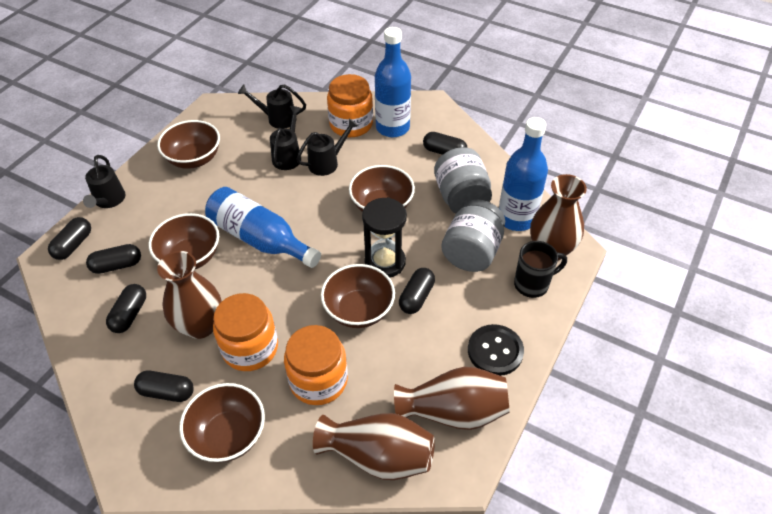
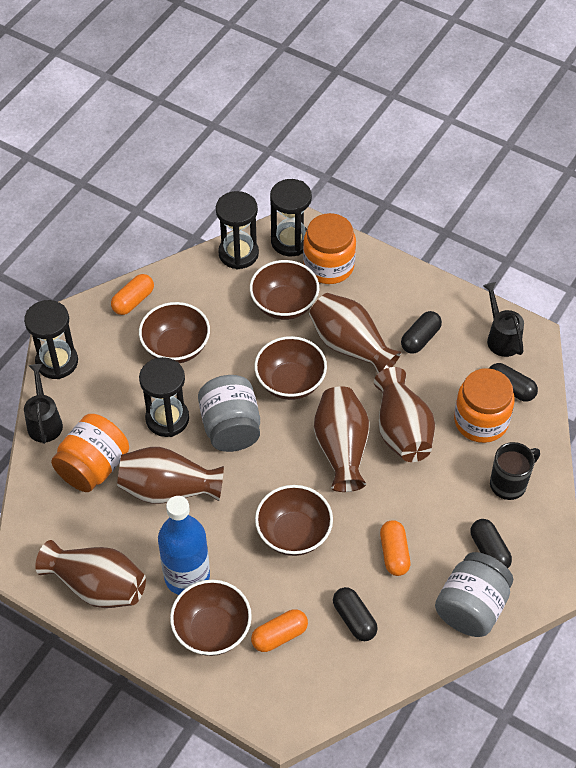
black button: [468,324,524,376] = 1 -> none = 0
black capsule: [48,217,91,260] [86,244,141,274] [106,284,146,333] [134,370,194,402] [399,268,435,314] [423,132,467,155] = 6 -> [333,587,378,641] [401,311,442,354] [471,519,512,568] [489,363,538,402] = 4
black hourglass: [362,197,407,278] = 1 -> [24,300,78,379] [139,357,189,437] [216,191,259,269] [270,179,312,256] = 4
black watering can: [83,155,125,208] [238,84,306,129] [270,106,302,170] [296,118,358,176] = 4 -> [24,364,63,444] [483,282,524,357] = 2
blue bottle: [205,187,321,268] [375,27,411,137] [499,117,548,231] = 3 -> [158,496,210,595] = 1
brown vase: [157,251,222,339] [313,413,435,480] [394,367,510,430] [530,174,587,261] = 4 -> [35,540,146,608] [117,447,224,504] [309,293,401,373] [314,386,370,492] [374,367,435,462] = 5
orange capsule: none = 0 -> [111,274,154,315] [251,609,308,652] [380,520,410,576] = 3

